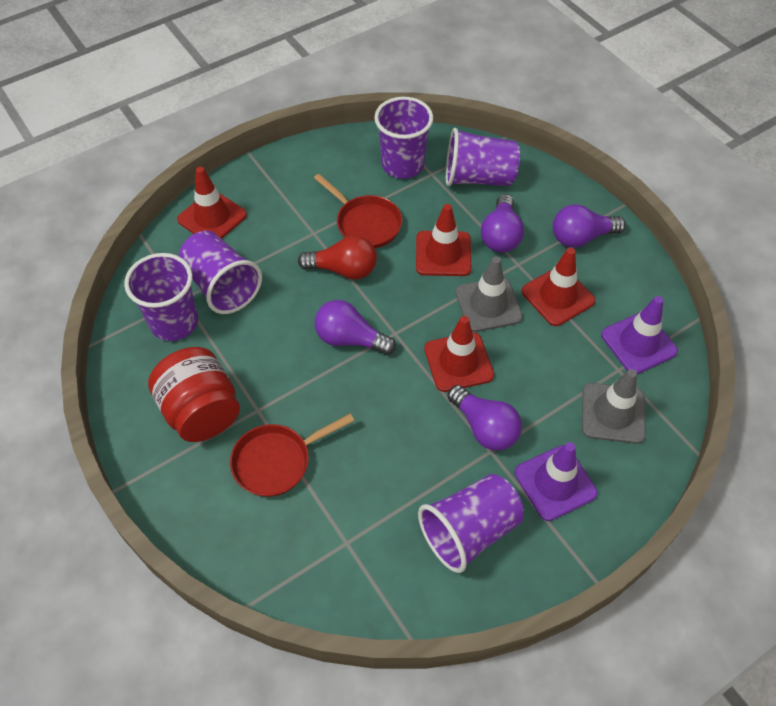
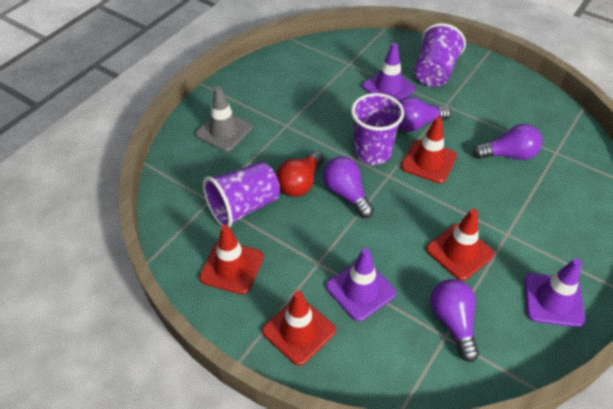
grey traffic cone: [456,256,523,332] [582,369,646,444] = 2 -> [195,86,252,152] = 1
purple cup: [124,253,198,341] [179,231,262,314] [374,97,433,179] [418,474,524,573] [446,128,520,186] = 5 -> [203,162,280,228] [351,93,404,165] [414,23,466,87] = 3
purple traffic cone: [515,442,598,521] [601,296,678,374] = 2 -> [326,248,396,321] [362,43,416,101] [524,259,585,328] = 3
red jar: [148,347,240,442] = 1 -> none = 0
red pan: [230,413,355,497] [314,174,402,248] = 2 -> none = 0

